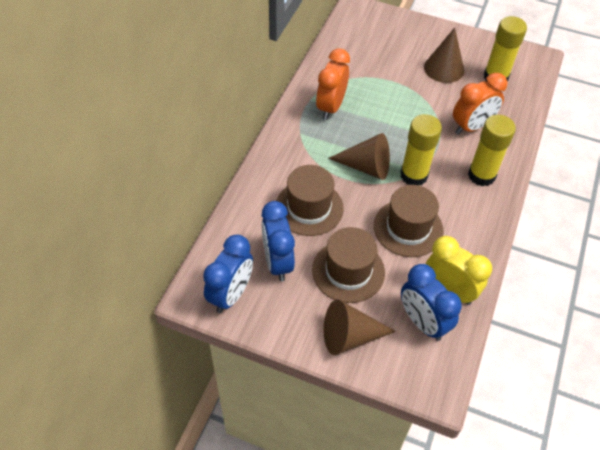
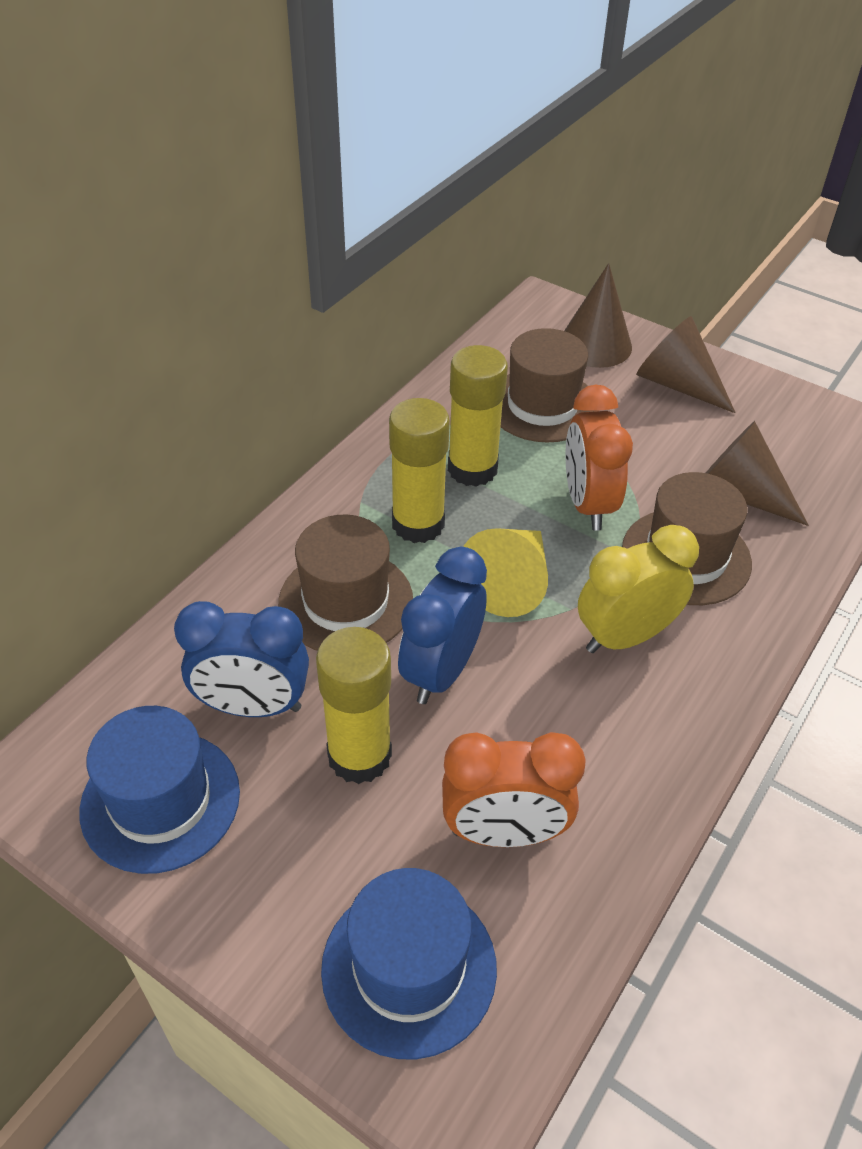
blue clock: [203,235,253,313] [262,201,295,282] [401,264,462,341] = 3 -> [174,601,309,717] [398,547,487,704] = 2
blue hat: none = 0 -> [79,706,240,874] [321,868,497,1060] = 2
yellow cone: none = 0 -> [463,528,548,617] = 1

